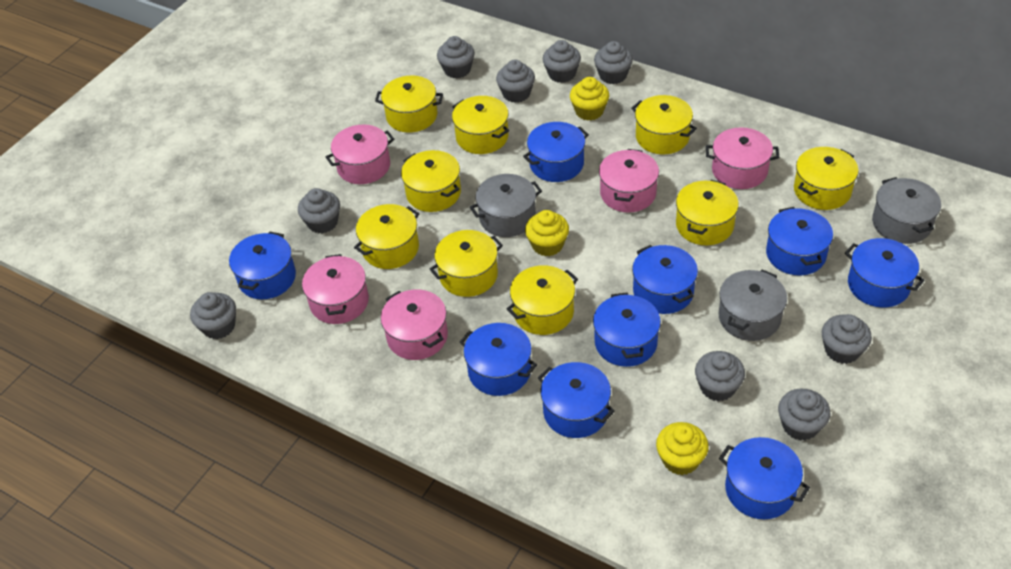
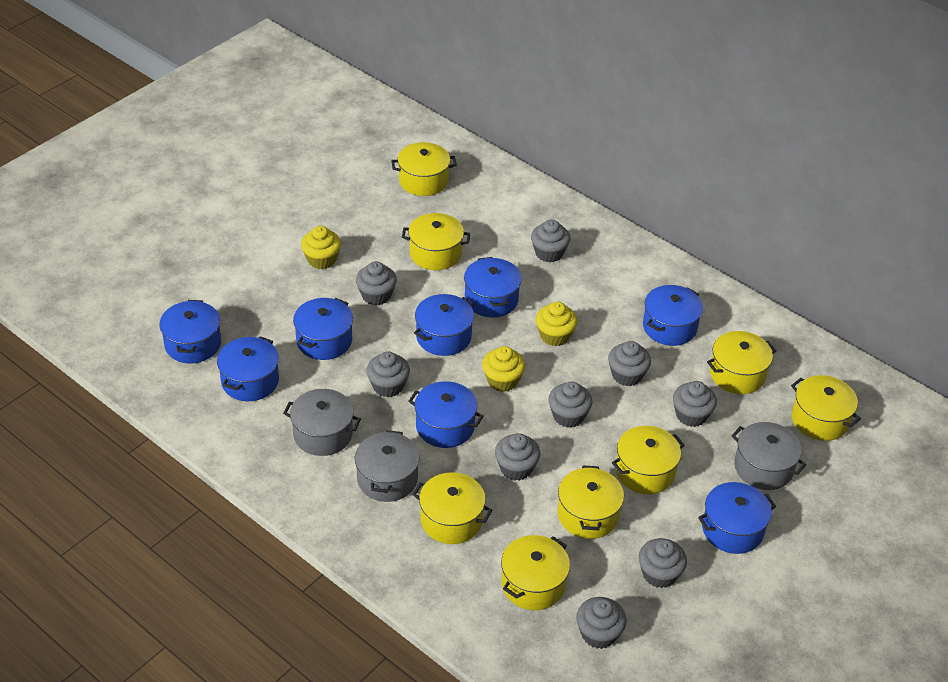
blue pot: [229,232,296,299] [460,323,537,396] [523,122,589,182] [538,362,615,438] [593,292,661,367] [632,245,698,314] [719,437,810,519] [766,207,833,275] [845,238,925,308] = 9 -> [159,300,221,364] [217,336,279,401] [293,298,353,360] [408,381,483,448] [414,294,474,356] [464,257,522,318] [643,285,703,346] [698,482,776,554] = 8
pink pot: [302,254,369,324] [326,124,394,184] [381,290,448,360] [599,149,659,212] [706,127,779,189] = 5 -> none = 0
yellow pot: [354,204,419,269] [375,76,443,133] [401,150,461,212] [430,230,503,297] [452,96,509,154] [507,265,578,335] [631,95,697,154] [676,180,739,245] [794,147,858,210] = 9 -> [391,142,457,196] [402,213,470,270] [412,472,492,544] [501,535,570,610] [557,465,624,539] [612,426,685,494] [707,331,776,394] [791,375,861,441] = 8

